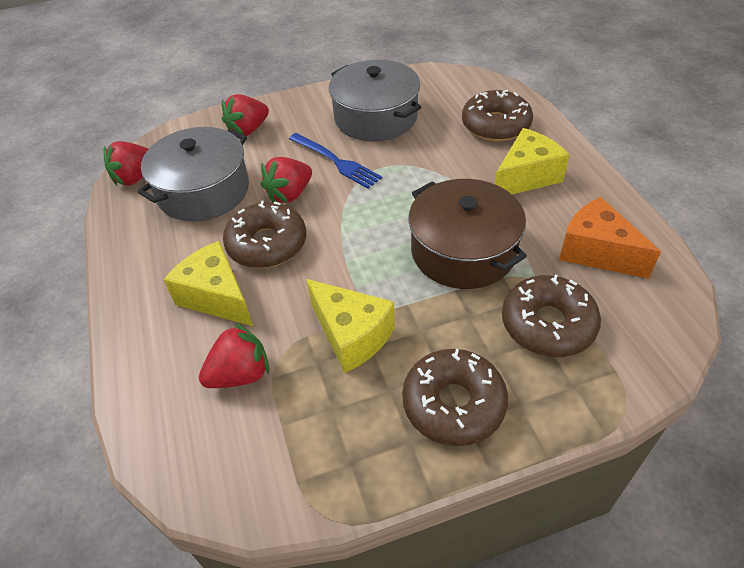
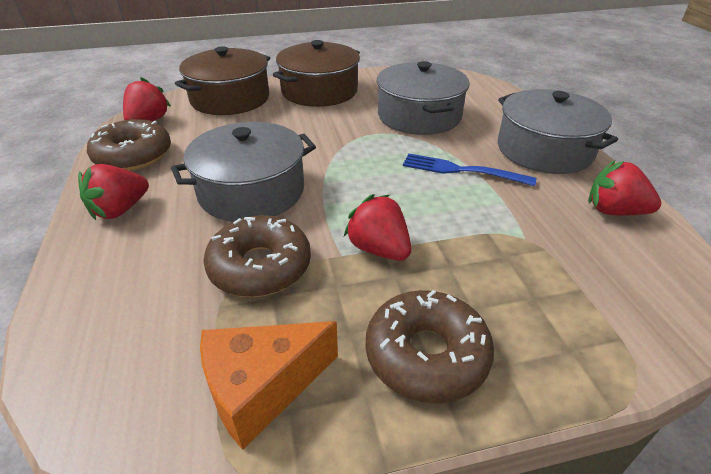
brown donut: [223,201,306,268] [402,349,508,446] [462,90,533,141] [502,275,601,357] = 4 -> [87,119,171,171] [203,215,311,297] [366,290,494,403] = 3
brown pot: [408,179,527,289] = 1 -> [175,46,270,115] [273,40,360,107] = 2
grey pot: [137,127,249,221] [329,60,421,141] = 2 -> [171,122,316,222] [377,61,470,135] [498,89,618,174] = 3
yellow cheese: [164,241,253,326] [306,279,395,373] [495,128,570,194] = 3 -> none = 0

